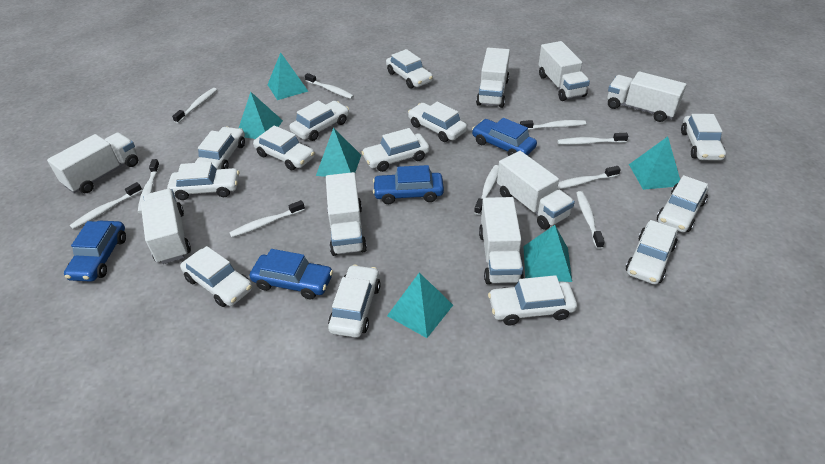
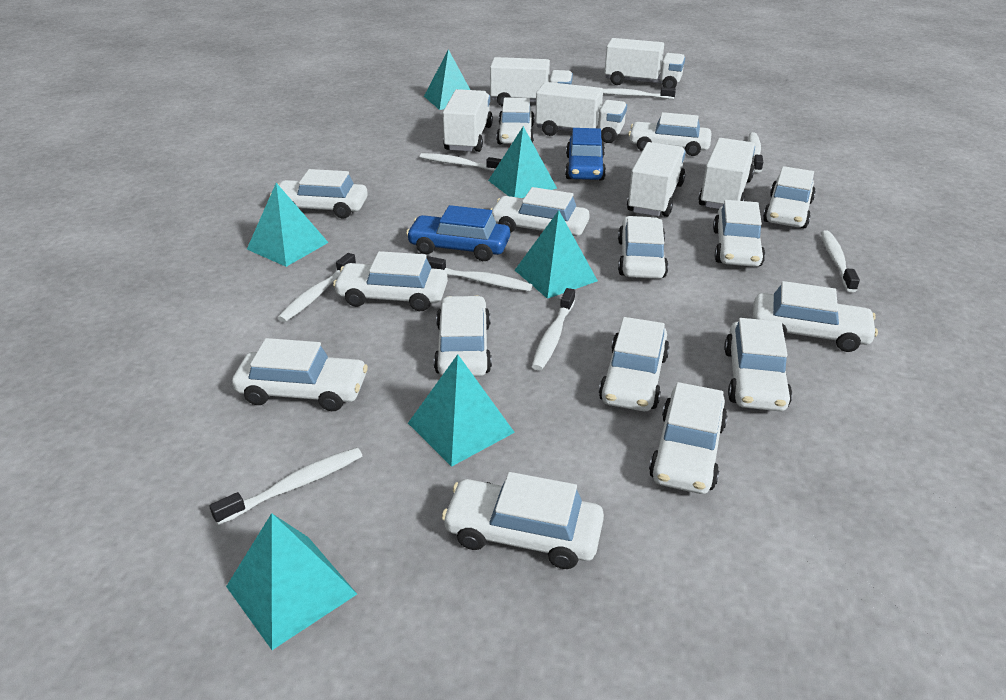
blue car: [64,221,126,282] [250,249,333,299] [373,165,444,204] [472,118,537,156] = 4 -> [406,205,510,261] [565,128,606,180] = 2
white car: [167,162,240,200] [180,246,253,307] [195,127,245,169] [253,125,315,170] [289,100,349,141] [328,265,381,338] [361,128,429,172] [386,49,433,89] [408,102,467,142] [488,275,577,325] [626,220,678,285] [657,175,708,232] [681,114,726,161] = 13 -> [232,338,368,411] [270,169,368,219] [333,251,448,311] [434,296,492,376] [442,472,604,569] [490,187,590,236] [496,97,534,144] [599,317,669,411] [618,216,668,279] [628,112,712,156] [649,382,727,494] [713,200,765,267] [724,318,792,411] [753,281,878,352] [763,166,816,228] = 15
white toothbrush: [70,182,142,229] [138,159,160,213] [172,88,217,123] [229,200,305,237] [305,73,354,99] [474,165,499,215] [520,120,586,130] [557,133,628,145] [557,166,621,190] [577,191,605,249] = 10 -> [209,447,362,525] [278,253,356,322] [420,153,502,171] [426,256,532,291] [532,288,575,371] [603,87,676,99] [748,132,763,173] [821,230,860,292] = 8
white truck: [47,132,138,193] [141,189,191,264] [326,172,367,256] [476,48,510,108] [479,197,524,284] [497,151,575,230] [539,41,590,101] [607,71,686,122] = 8 -> [443,89,493,152] [490,57,573,107] [535,82,627,143] [605,38,685,88] [627,142,686,217] [699,138,755,209] = 6

